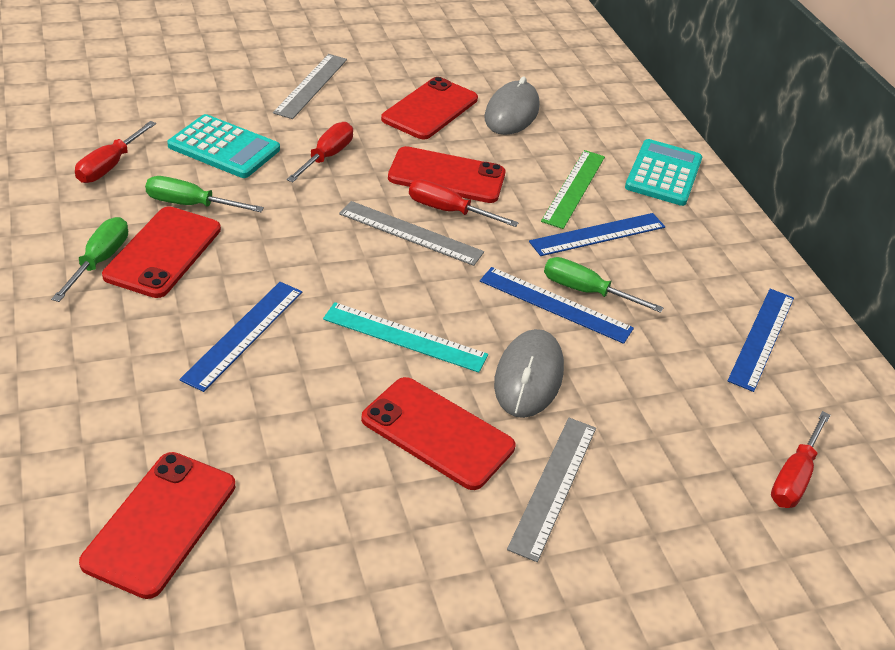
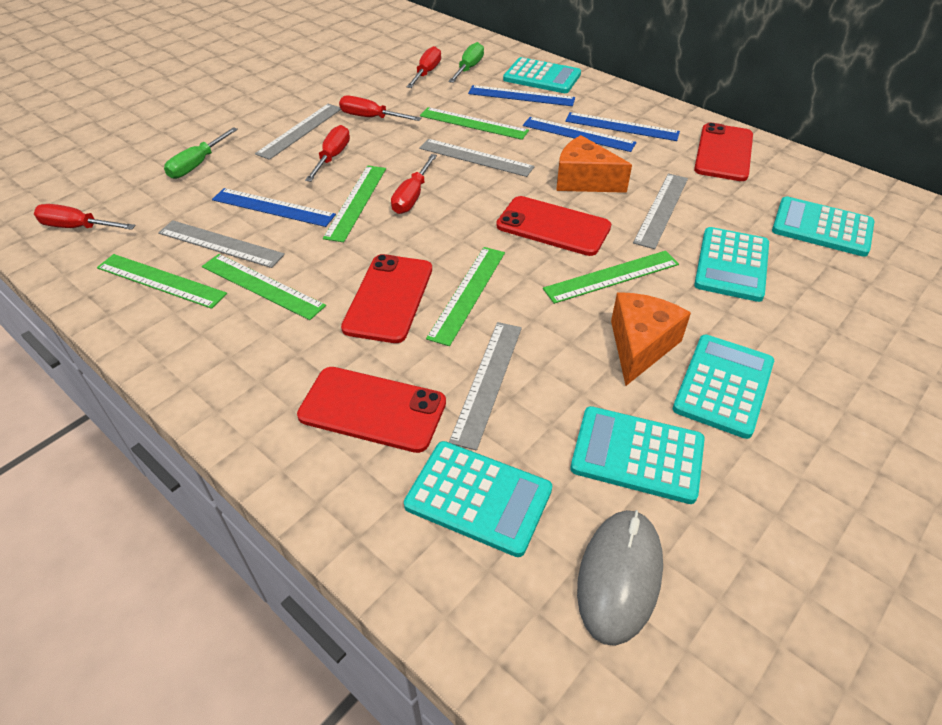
green ruler: [541,150,605,229] = 1 -> [97,254,227,309] [202,254,326,320] [323,165,386,242] [420,107,529,140] [426,247,505,346] [543,251,679,304] = 6
green screwdriver: [51,217,128,302] [145,176,264,212] [544,257,664,313] = 3 -> [164,127,238,179] [448,42,484,83] = 2
grey mouse: [484,77,540,135] [494,329,564,418] = 2 -> [577,510,663,646] = 1
grey ruler: [273,54,347,119] [339,201,484,266] [507,418,596,562] = 3 -> [158,220,285,268] [255,104,341,160] [419,139,535,177] [449,322,522,450] [633,173,688,249] = 5
orange cheese: none = 0 -> [556,135,632,193] [611,292,691,386] = 2
red phone: [79,452,235,599] [102,206,221,298] [361,377,515,490] [381,77,478,139] [388,146,506,203] = 5 -> [297,367,446,453] [341,254,432,343] [496,196,611,256] [694,123,753,181] = 4
red screwdriver: [75,121,156,183] [286,122,353,182] [409,179,519,227] [771,411,830,508] = 4 -> [34,204,136,230] [305,125,350,182] [339,95,421,121] [391,154,437,214] [407,46,441,88] = 5
turquoise calculator: [167,114,280,178] [625,139,702,206] = 2 -> [404,441,552,557] [503,57,581,93] [570,406,705,504] [673,335,774,439] [694,227,769,302] [772,196,875,257] = 6
turquoise ruler: [323,302,488,373] = 1 -> none = 0

